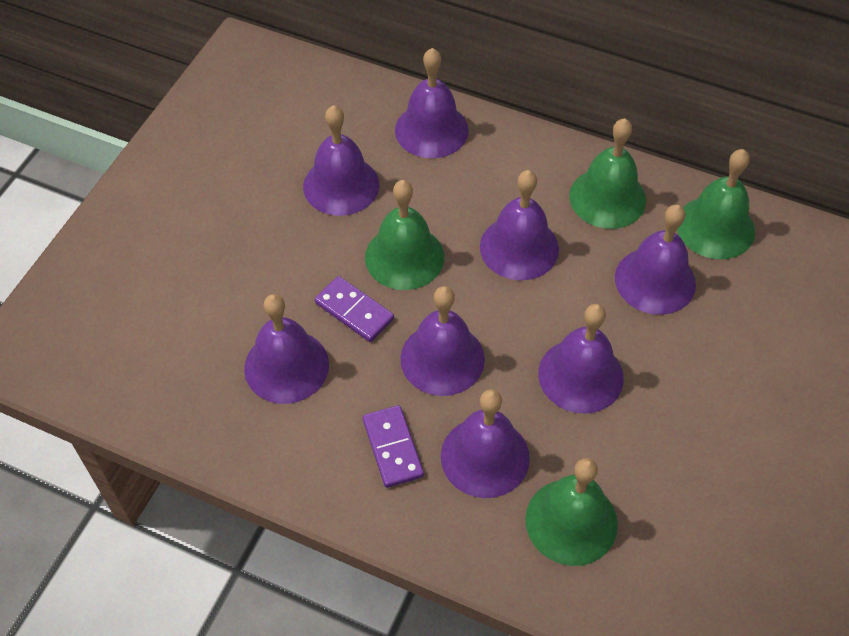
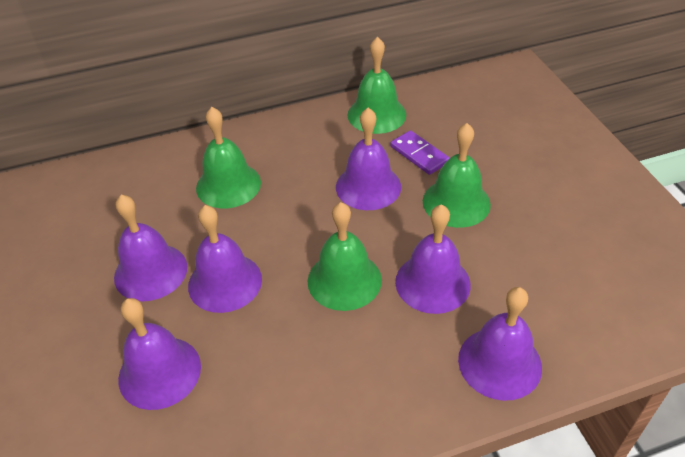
purple bell: [244,294,329,404] [303,105,379,216] [395,48,469,158] [400,286,485,396] [441,389,530,498] [480,170,559,280] [538,304,624,414] [615,205,696,315] = 8 -> [114,195,187,302] [118,298,201,410] [188,205,262,313] [336,108,401,210] [395,204,471,314] [458,287,542,401] = 6
purple domino: [315,276,394,342] [363,405,424,488] = 2 -> [390,130,450,175] = 1

